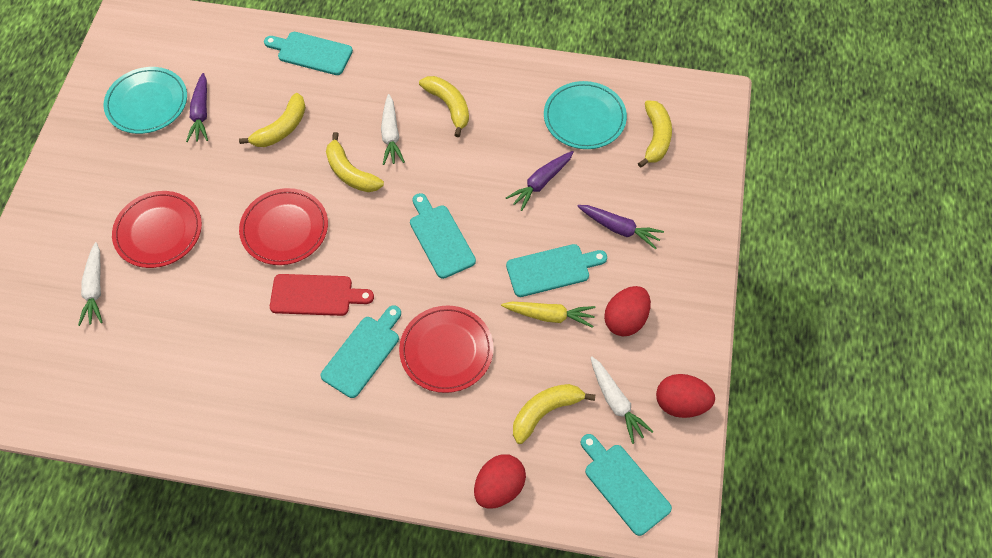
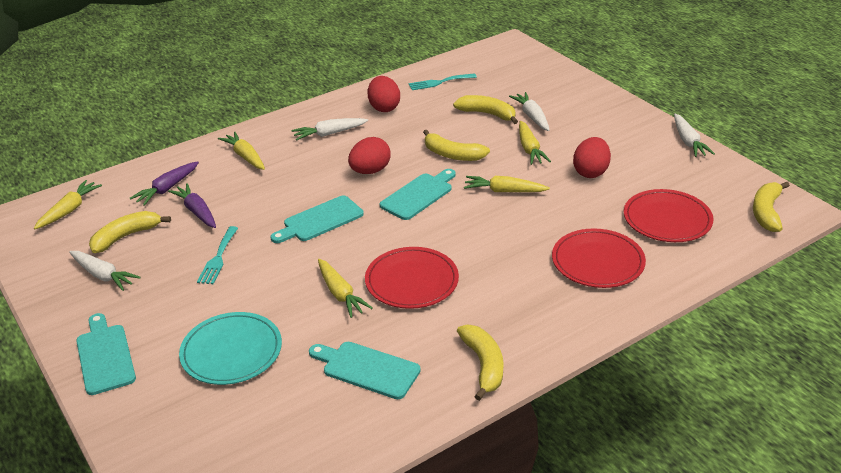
purple carrot: [186,73,208,142] [506,151,574,211] [577,205,664,249] = 3 -> [130,161,199,206] [168,183,216,228] = 2
red cutting board: [270,274,374,316] = 1 -> none = 0
turquoise cutting board: [264,32,353,75] [321,305,401,398] [410,193,476,279] [506,244,607,297] [581,434,672,536] = 5 -> [76,313,136,395] [271,195,364,243] [309,342,421,399] [380,169,456,220] = 4
turquoise fork: none = 0 -> [197,226,238,284] [409,73,477,90] = 2
turquoise plate: [103,67,187,134] [544,81,627,149] = 2 -> [179,312,282,385] = 1
white carrot: [78,242,103,326] [381,94,405,165] [590,356,654,444] = 3 -> [69,251,141,291] [291,118,368,140] [509,92,549,131] [674,114,715,157] = 4
yellow carrot: [501,302,596,328] = 1 -> [34,180,102,229] [218,132,265,170] [318,259,373,318] [464,176,550,192] [519,121,551,165] = 5

